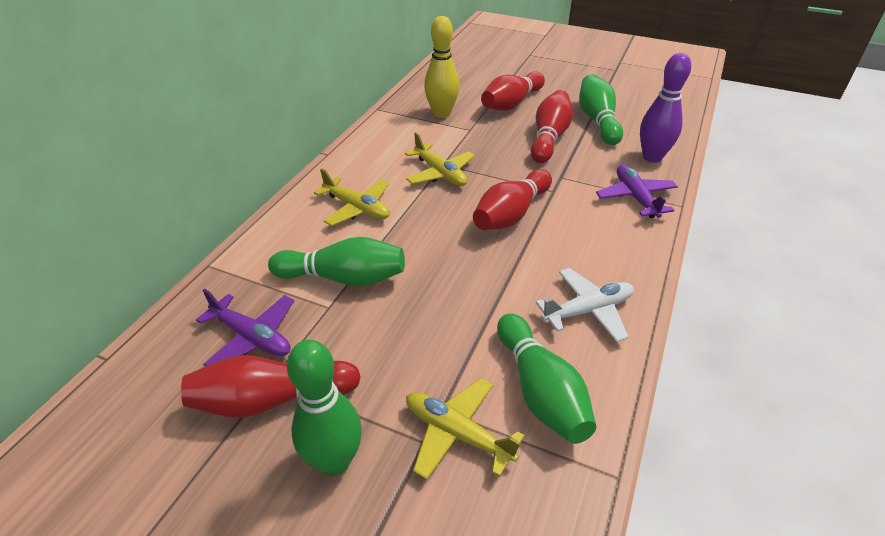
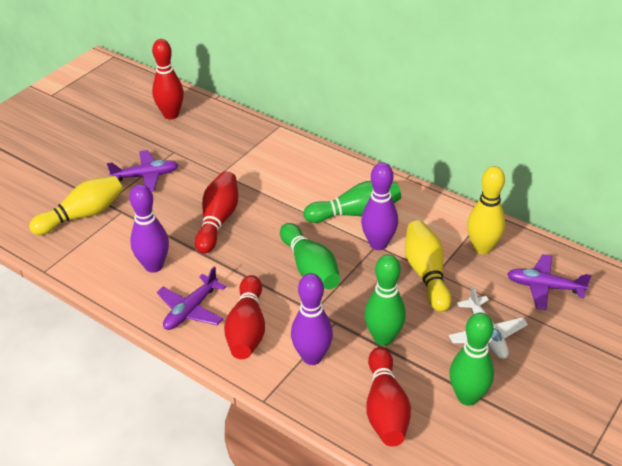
purple bowling pin: [640,53,691,163] = 1 -> [129,184,169,273] [291,273,333,365] [361,162,398,250] = 3
purple plane: [196,289,294,366] [596,164,678,218] = 2 -> [107,150,178,192] [157,266,226,330] [507,254,592,310] = 3
yellow bowling pin: [424,16,459,118] = 1 -> [29,176,123,235] [405,220,452,312] [467,166,505,254] = 3
yellow plane: [314,168,390,226] [405,132,475,186] [406,378,525,480] = 3 -> none = 0

